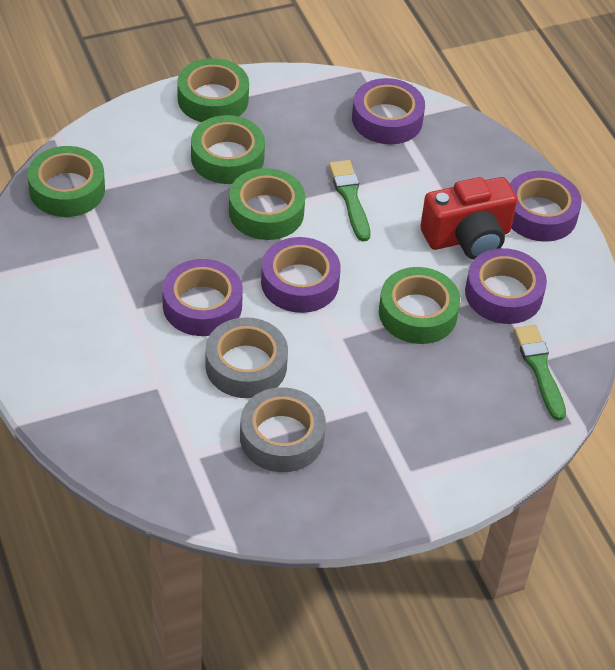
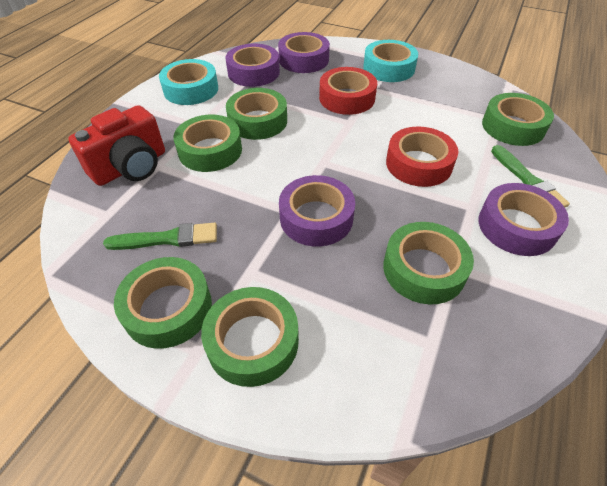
green tape: [28,146,105,217] [177,58,249,122] [191,115,265,184] [229,168,305,240] [379,267,460,344] = 5 -> [114,257,212,349] [173,115,242,172] [201,287,299,387] [226,88,287,140] [383,222,474,304] [482,93,554,146] = 6
grey tape: [205,317,288,398] [240,387,326,472] = 2 -> none = 0
purple tape: [162,259,243,336] [261,237,341,313] [352,78,425,144] [465,248,547,324] [510,171,582,242] = 5 -> [225,44,280,87] [278,32,330,73] [279,175,355,246] [478,183,569,256] = 4
red tape: none = 0 -> [319,67,377,115] [386,126,458,187] = 2
turquoise tape: none = 0 -> [159,59,218,105] [363,40,418,82] = 2

